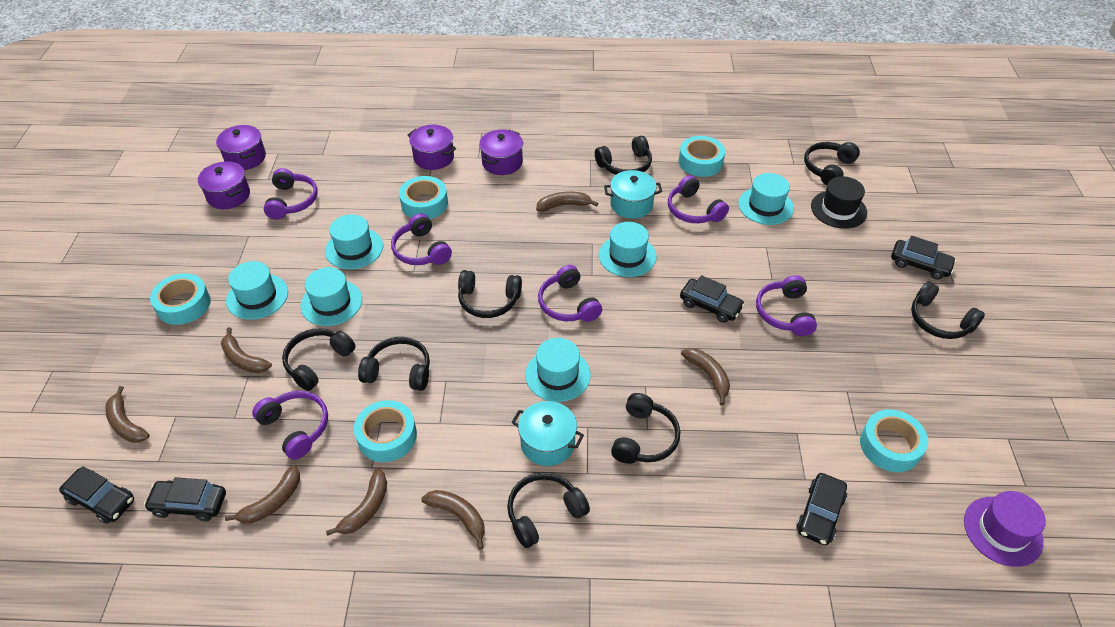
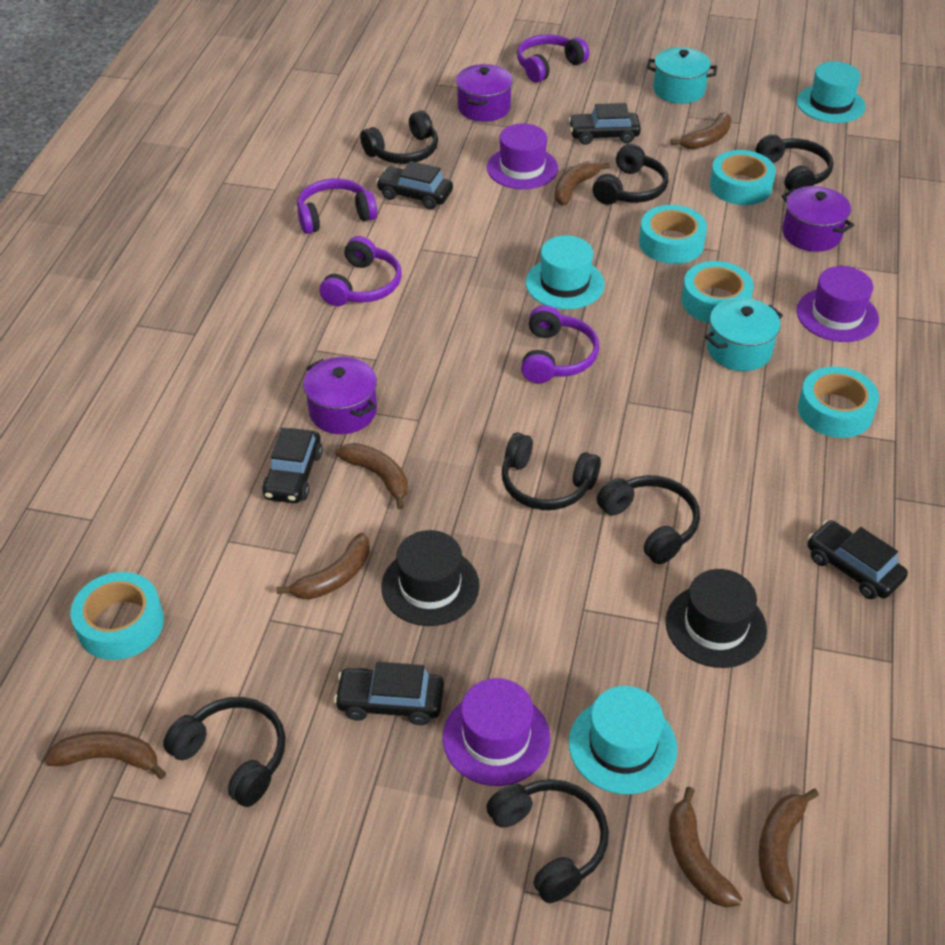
black hat: [811,176,867,229] = 1 -> [381,530,479,626] [665,569,767,668] = 2
black headphones: [282,328,356,391] [358,337,430,391] [458,270,522,318] [507,472,590,548] [595,136,652,175] [611,393,680,464] [804,142,860,185] [911,281,985,339] = 8 -> [163,697,286,807] [360,110,438,164] [486,779,609,903] [502,432,601,510] [593,144,668,205] [597,475,700,564] [755,134,833,191] = 7
purple hat: [964,491,1046,567] = 1 -> [443,678,550,786] [487,123,558,189] [796,266,879,342] = 3
purple headphones: [252,391,328,460] [264,168,318,219] [391,213,452,265] [538,265,602,322] [668,175,729,223] [756,275,817,336] = 6 -> [297,178,377,234] [320,236,402,306] [517,34,589,83] [521,305,599,383] = 4
purple pot: [198,161,250,209] [216,125,266,170] [408,125,456,170] [479,129,523,175] = 4 -> [303,357,377,434] [456,64,513,122] [782,186,854,252] = 3
turquoise hat: [226,261,288,320] [300,267,362,326] [325,214,383,269] [525,338,591,402] [598,222,657,277] [738,173,794,225] = 6 -> [526,236,605,309] [569,686,677,794] [797,62,866,123] = 3

